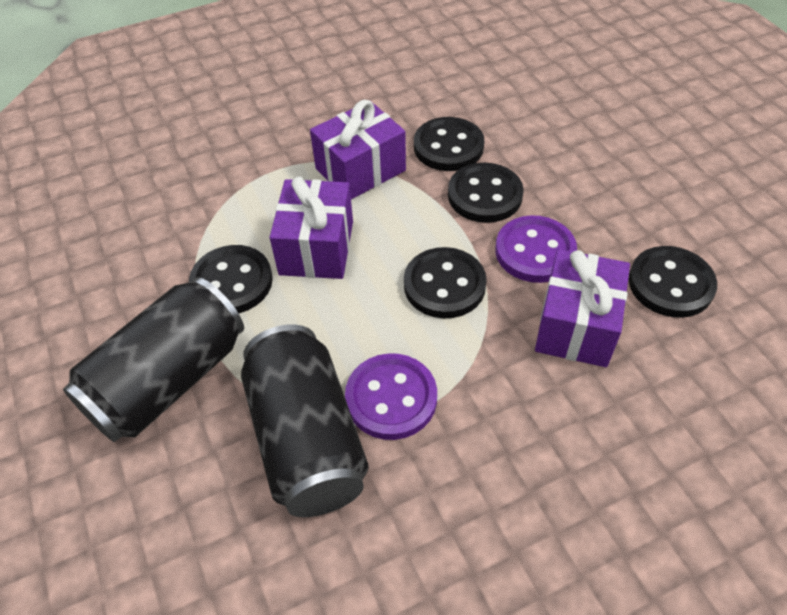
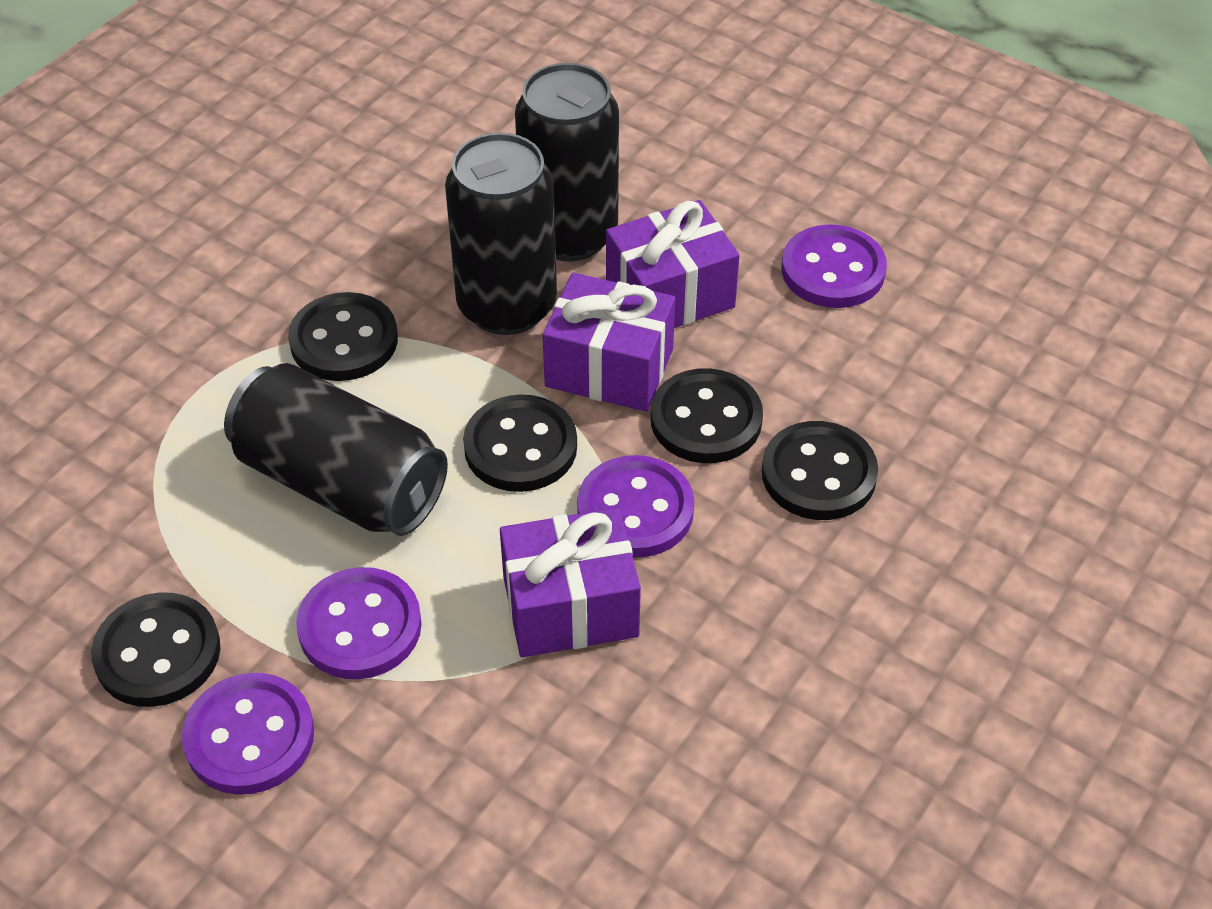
black can: [63,277,244,442] [241,324,369,517] = 2 -> [224,363,448,536] [445,133,557,335] [515,63,619,261] = 3
purple button: [345,353,437,440] [495,215,577,283] = 2 -> [182,673,314,795] [296,567,422,679] [577,455,694,558] [782,224,887,308] = 4

